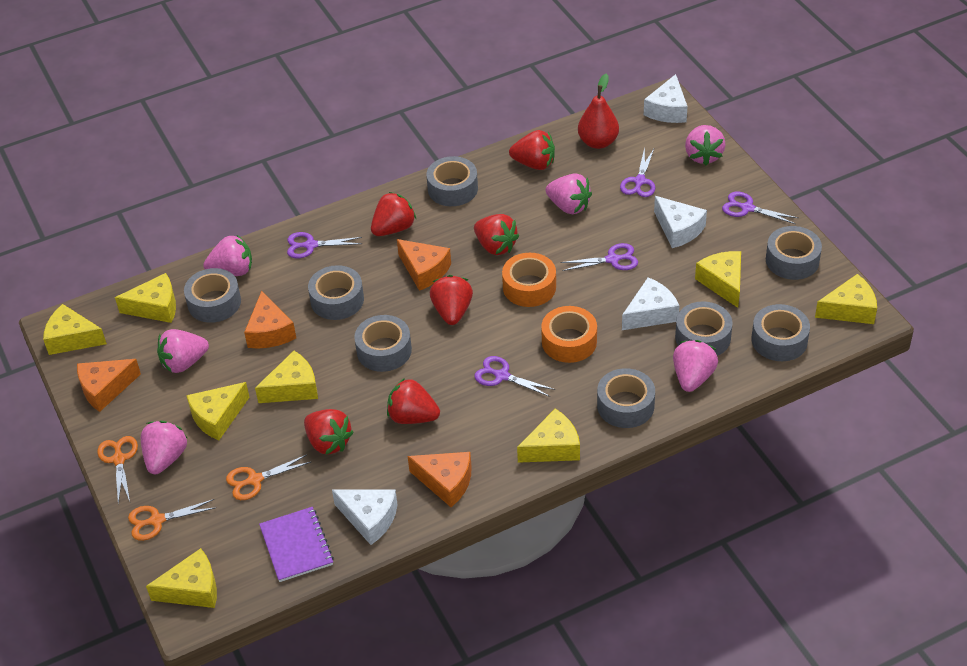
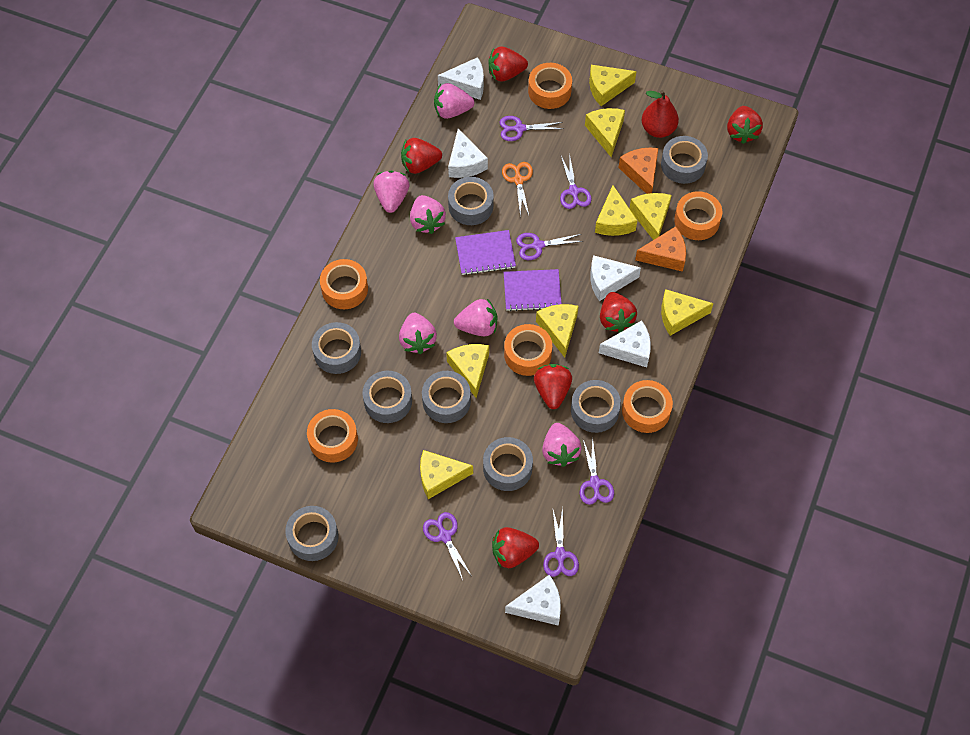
orange cheese: [77,359,141,412] [244,291,296,349] [397,239,451,291] [408,452,472,507] = 4 -> [618,148,658,194] [635,226,686,272] = 2
orange scissors: [97,436,138,503] [128,499,216,541] [226,454,311,500] = 3 -> [502,162,533,216] = 1
orange tape: [502,253,556,307] [541,306,597,363] = 2 -> [307,409,358,462] [320,259,368,309] [504,324,552,376] [528,63,572,109] [622,380,673,433] [674,191,722,240] = 6
purple notebook: [259,507,334,582] = 1 -> [455,230,516,275] [504,269,562,311] = 2
purple scissors: [287,232,362,258] [474,356,555,397] [560,243,638,271] [620,147,655,197] [722,192,798,224] = 5 -> [423,512,471,580] [500,116,563,141] [516,233,583,260] [543,507,579,577] [560,156,592,209] [580,437,614,505] = 6
white cheese: [332,490,398,545] [622,277,679,330] [644,74,688,123] [654,196,707,248] = 4 -> [438,57,484,100] [448,128,488,178] [505,575,561,626] [590,255,641,301] [599,320,651,367] = 5

